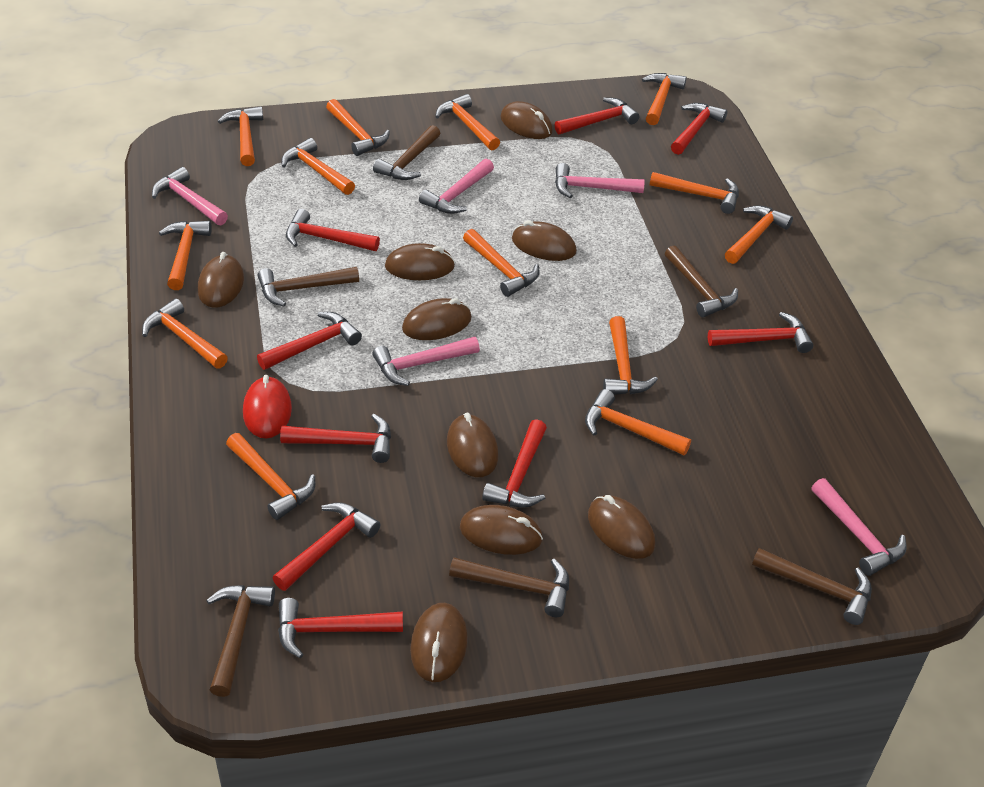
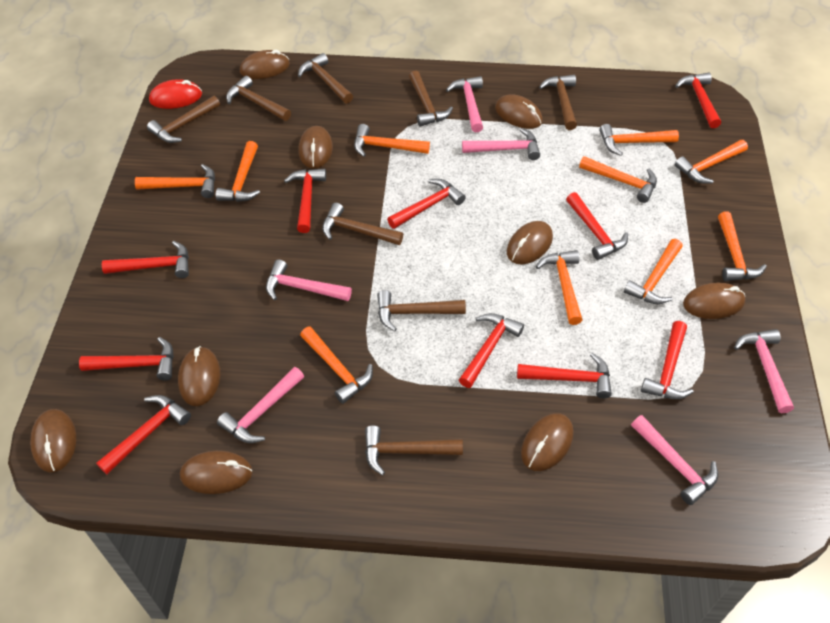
brown hammer: [206,585,275,697] [257,267,359,306] [373,125,440,180] [449,557,569,617] [665,246,738,318] [752,548,872,625] = 6 -> [147,96,220,143] [226,76,291,121] [298,53,353,104] [322,203,403,245] [365,425,463,475] [377,290,466,331] [409,71,453,127] [539,75,577,130] = 8
orange hammer: [142,299,228,369] [159,221,212,290] [218,106,263,166] [226,433,315,520] [281,138,355,195] [326,99,390,156] [435,94,500,150] [463,229,539,297] [585,389,691,455] [603,316,658,395] [642,73,687,125] [650,172,739,214] [725,205,793,264] = 13 -> [135,164,215,198] [216,141,260,202] [300,326,373,404] [354,124,430,157] [536,250,583,325] [579,156,657,203] [599,124,679,156] [624,239,683,304] [675,140,748,184] [718,212,767,281] = 10
pink hammer: [152,167,228,225] [372,337,480,386] [419,158,494,214] [555,163,645,198] [811,478,907,576] = 5 -> [217,367,304,443] [266,260,352,301] [446,76,483,132] [462,128,540,160] [631,415,718,505] [734,329,794,413] = 6
red hammer: [257,312,362,370] [273,502,381,591] [278,598,403,658] [280,414,391,463] [286,209,380,251] [482,419,547,508] [555,97,639,134] [671,103,727,155] [708,312,813,353] = 9 -> [79,337,174,381] [96,395,191,474] [102,241,189,278] [284,169,326,233] [387,179,466,229] [459,313,524,388] [517,353,612,399] [566,192,628,260] [641,321,694,399] [675,73,721,128] = 10

